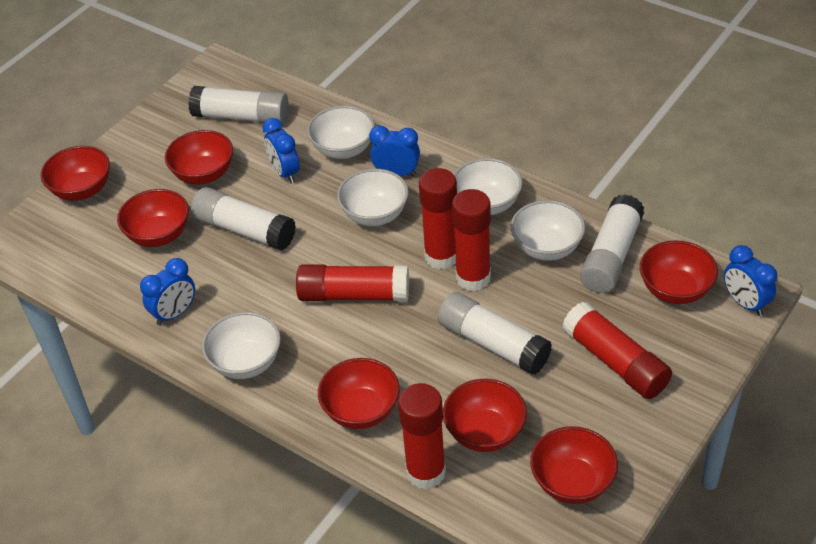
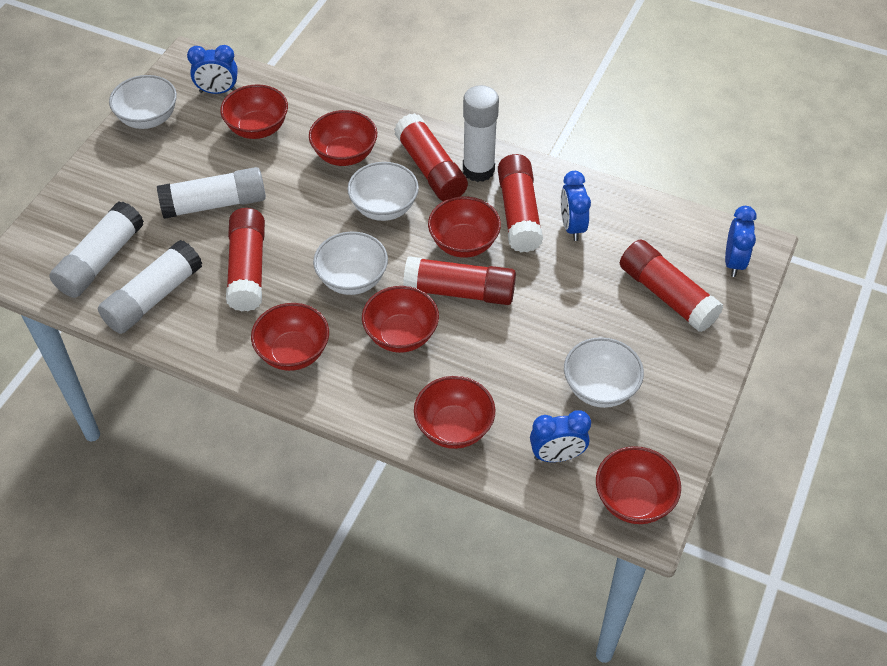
white bowl: [202,312,281,379] [307,105,375,159] [337,169,409,226] [453,158,522,215] [511,200,585,261] = 5 -> [109,75,177,129] [313,232,388,295] [347,162,419,221] [564,337,644,408] = 4

